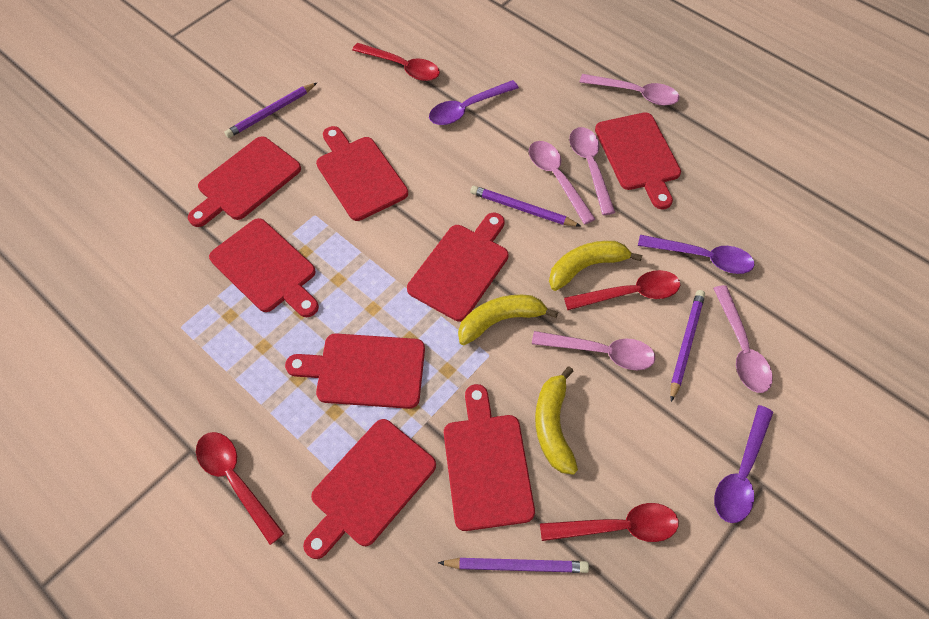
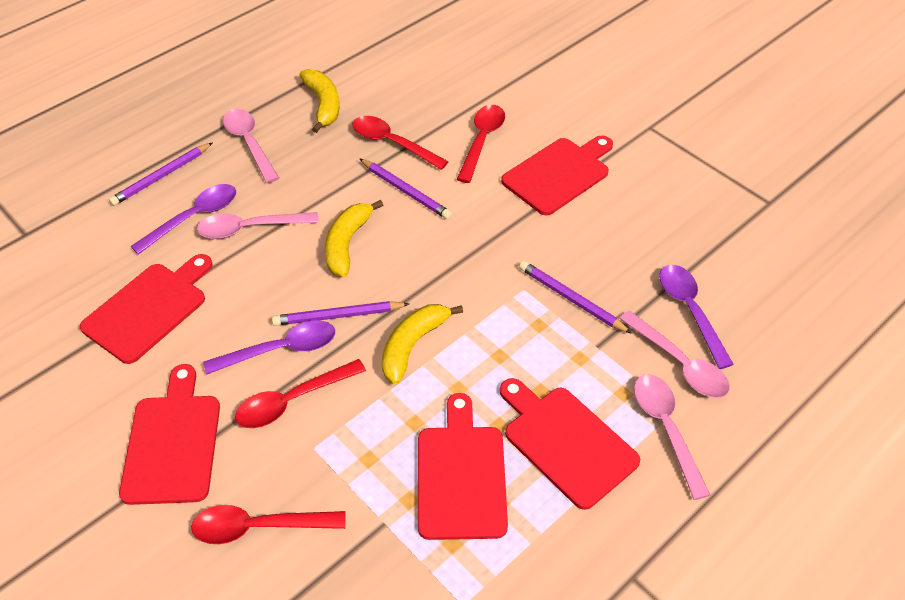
pink spoon: [529,141,595,224] [532,331,656,370] [569,127,615,215] [579,74,679,106] [713,285,773,393] = 5 -> [197,212,319,239] [223,109,279,183] [619,310,730,398] [634,374,710,500] = 4
red cutting board: [188,136,301,227] [209,218,319,317] [285,333,425,409] [303,419,436,559] [316,126,408,221] [407,213,508,321] [444,384,535,531] [595,112,681,209] = 8 -> [80,254,213,364] [119,364,220,505] [418,393,508,540] [500,378,640,510] [501,136,613,215] = 5

